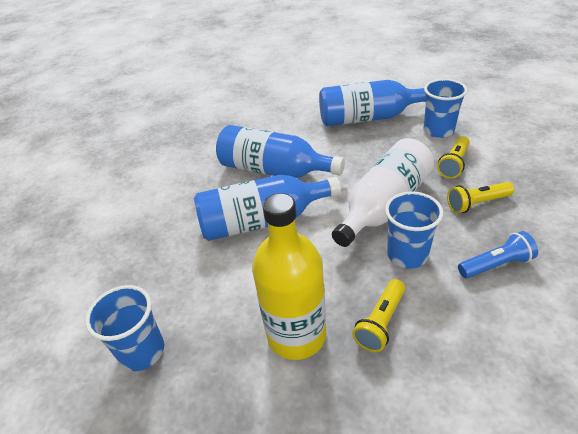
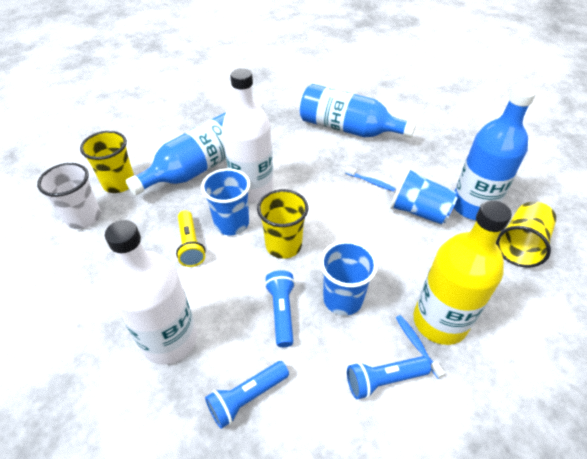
blue flashlight: [458,231,538,278] = 1 -> [205,361,289,429] [265,270,295,347] [347,356,431,399] = 3
blue toothbrush: none = 0 -> [345,167,396,191] [396,315,445,379] = 2
white bottle: [332,138,434,247] = 1 -> [105,220,197,365] [222,68,273,202] = 2
white cup: none = 0 -> [37,163,101,229] = 1
yellow cup: none = 0 -> [80,131,134,193] [257,189,308,259] [496,202,556,268] = 3
yellow flashlight: [352,279,405,352] [437,136,470,179] [447,182,514,213] = 3 -> [176,210,206,267] = 1

